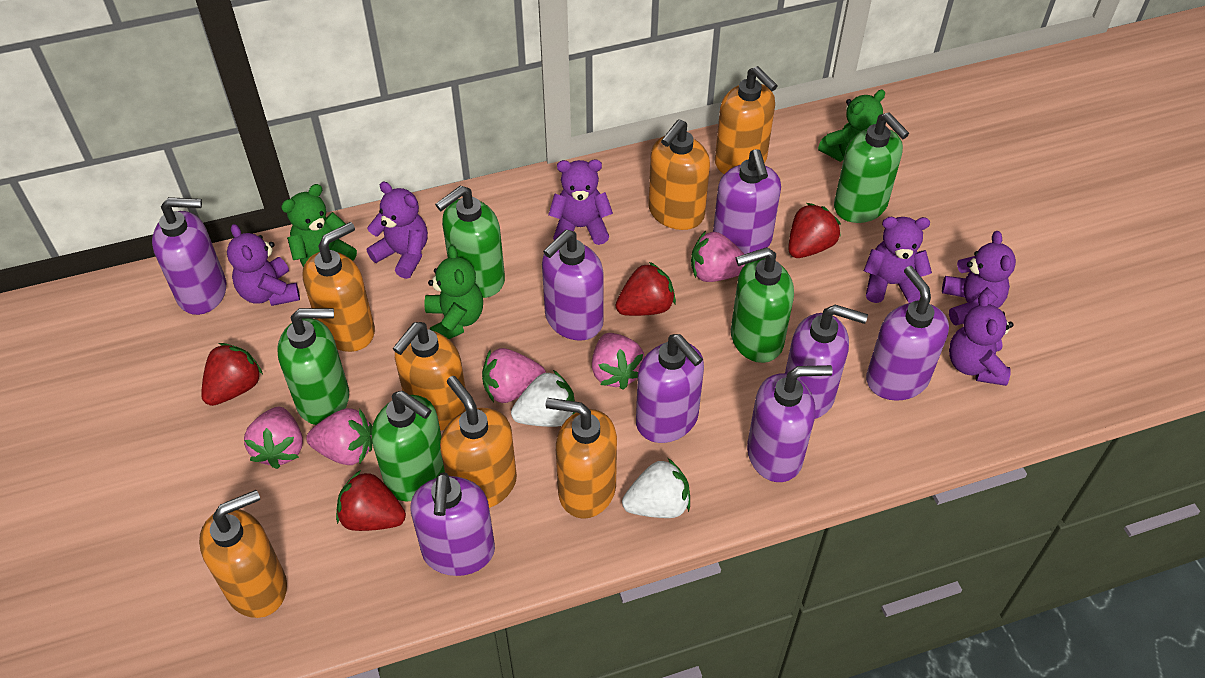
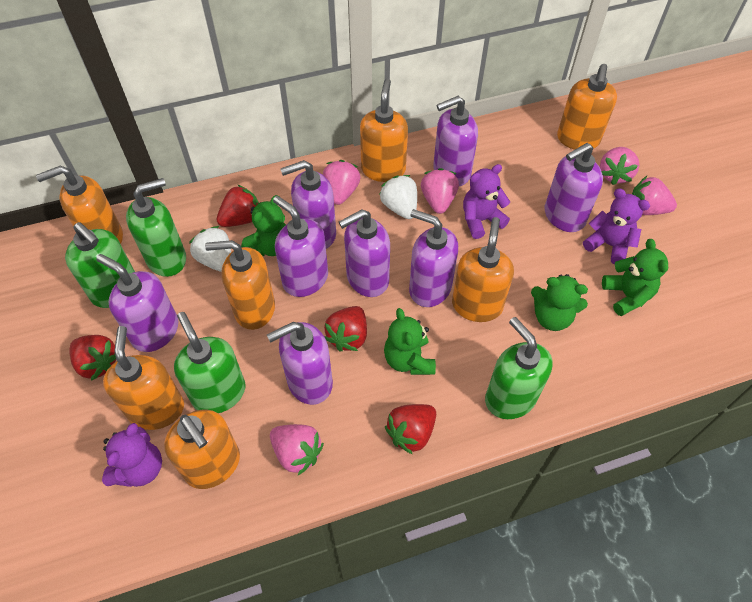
green soap dispenser: [277,308,349,425] [371,391,445,501] [435,186,505,298] [731,247,794,363] [834,113,909,223] = 5 -> [65,222,135,308] [126,178,186,277] [174,312,245,413] [485,317,552,419] = 4
green teddy bear: [281,184,357,268] [425,245,483,339] [818,90,885,162] = 3 -> [241,195,286,256] [384,308,436,375] [531,274,588,331] [602,239,668,316] = 4
purple teddy bear: [227,224,300,306] [367,182,428,279] [548,159,613,245] [864,217,932,303] [942,231,1016,326] [949,293,1014,386] = 6 -> [102,423,162,487] [463,164,510,239] [583,188,650,264] = 3

